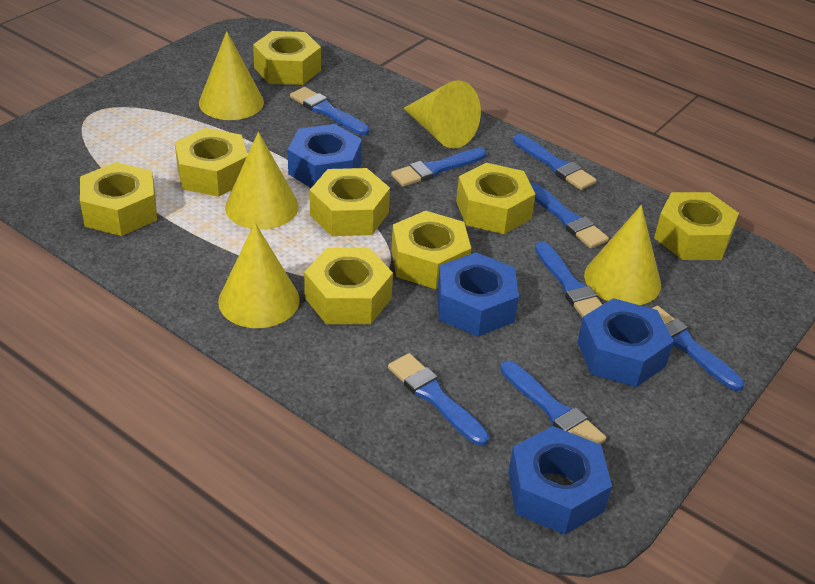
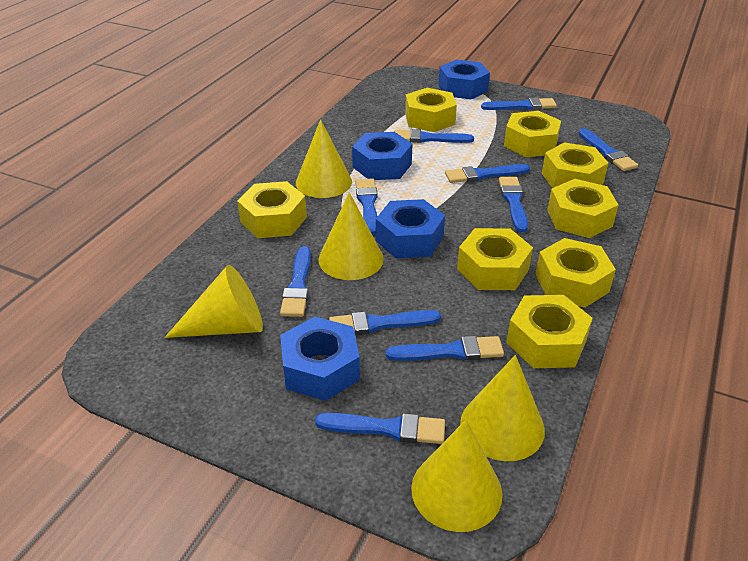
blue brush: [290,87,369,135] [388,353,489,446] [391,148,487,187] [500,361,606,444] [513,134,597,190] [530,182,609,248] [535,242,603,318] [652,306,744,391] = 8 -> [280,246,311,317] [315,413,445,444] [329,310,441,335] [355,179,377,235] [386,336,504,361] [394,129,474,143] [445,164,530,183] [481,97,557,110] [498,177,528,232] [578,128,638,171] = 10

